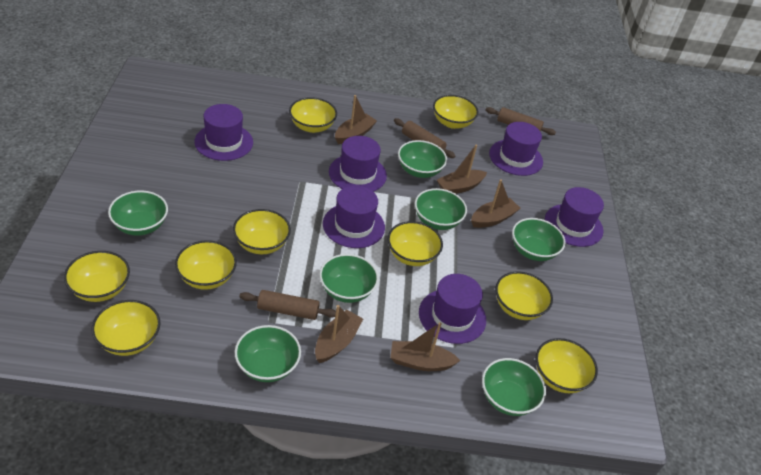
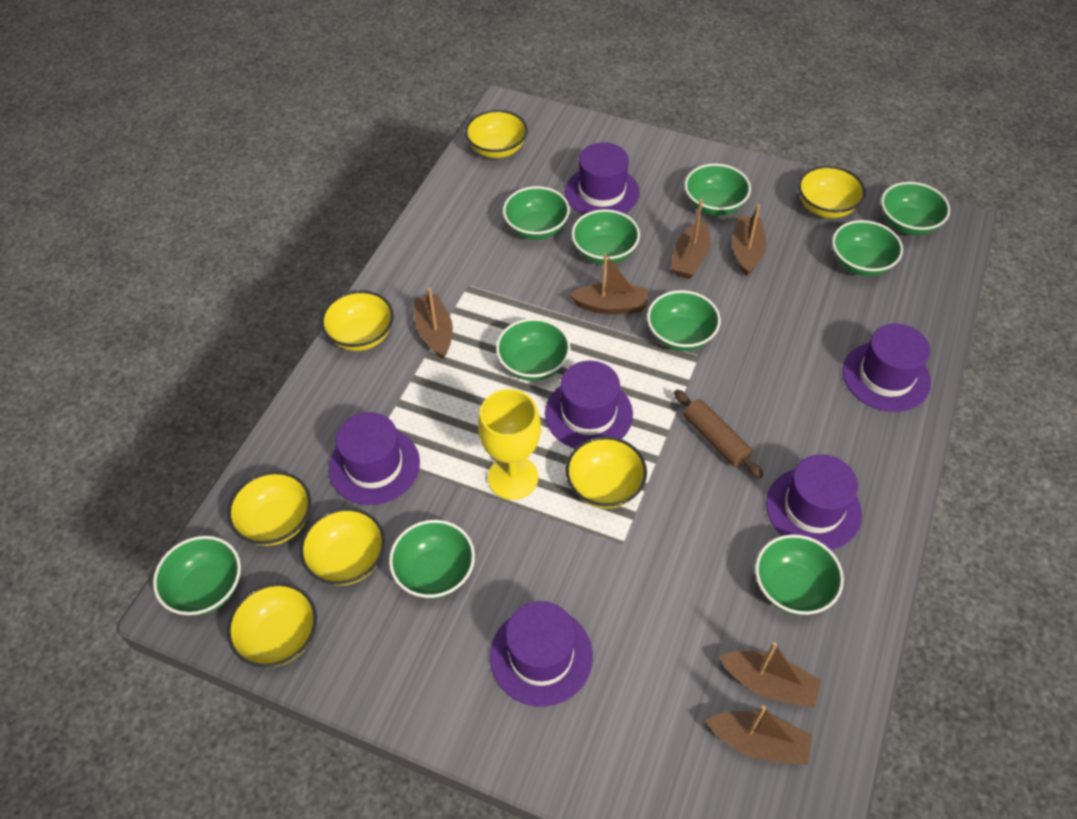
brown boat: [315,305,363,363] [335,95,377,144] [390,322,461,371] [437,144,487,194] [471,180,521,228] = 5 -> [414,288,453,359] [570,253,648,314] [671,199,710,279] [705,705,812,765] [719,642,821,708] [732,204,766,276] = 6
brown rolling pin: [239,290,336,320] [394,118,455,158] [485,107,556,135] = 3 -> [674,390,763,478] = 1
green bowl: [108,191,168,236] [235,325,301,382] [319,254,379,303] [398,140,447,178] [415,188,467,230] [482,358,546,416] [512,218,566,261] = 7 -> [153,536,241,616] [389,520,475,598] [496,318,570,381] [503,186,570,240] [572,209,640,264] [647,290,721,351] [685,164,751,216] [755,534,844,615] [832,220,903,276] [881,182,950,235] = 10
yellow bowl: [64,251,130,302] [92,300,161,356] [175,240,237,290] [233,209,291,254] [289,97,337,133] [388,221,443,266] [433,95,478,129] [495,271,553,320] [536,338,598,393] = 9 -> [227,583,317,667] [228,471,311,546] [300,508,385,585] [321,291,394,351] [465,110,528,158] [566,436,647,508] [798,166,866,218] = 7
yellow goblet: none = 0 -> [478,389,541,500] = 1

